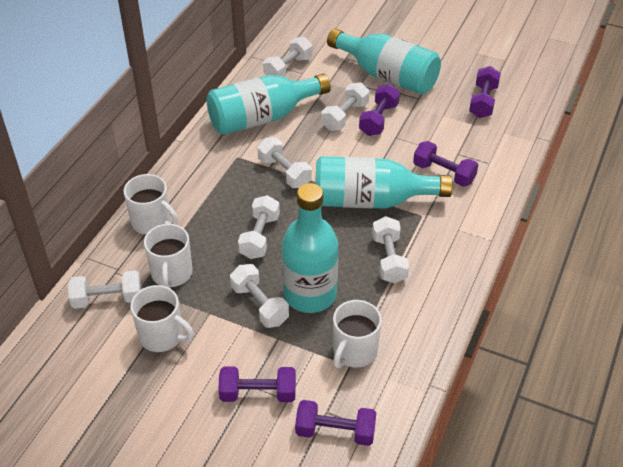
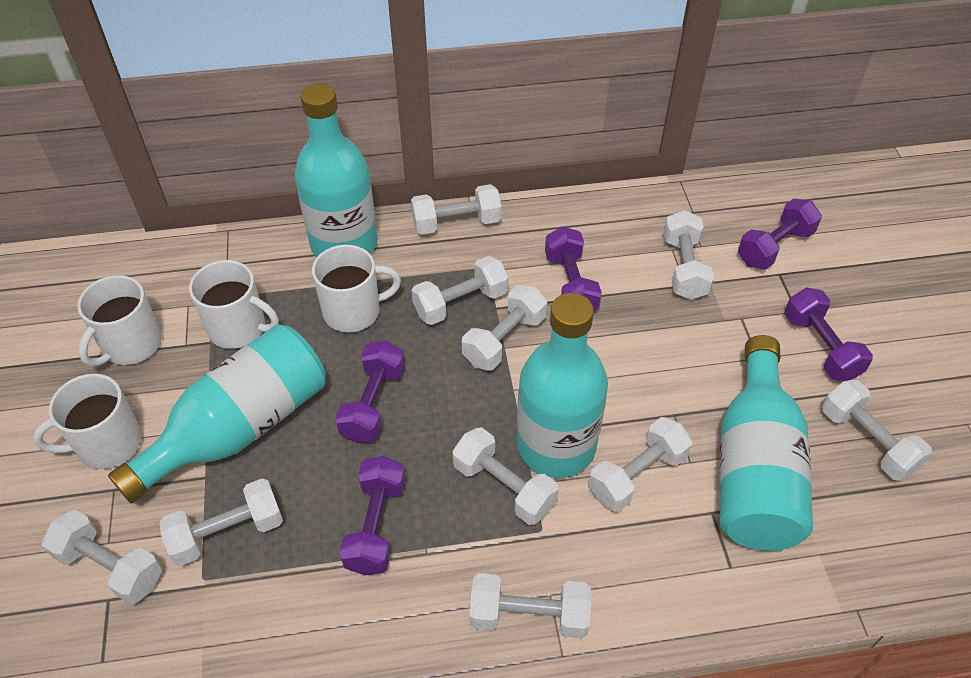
white dumbbell: [68,270,142,309] [230,264,289,328] [238,195,280,259] [257,138,312,188] [263,37,312,77] [321,82,370,131] [372,216,409,283] = 7 -> [42,510,162,605] [159,478,283,566] [411,184,501,235] [411,256,509,325] [452,428,559,525] [462,285,547,371] [469,573,591,639] [588,417,692,512] [663,210,714,300] [822,380,932,481] = 10

